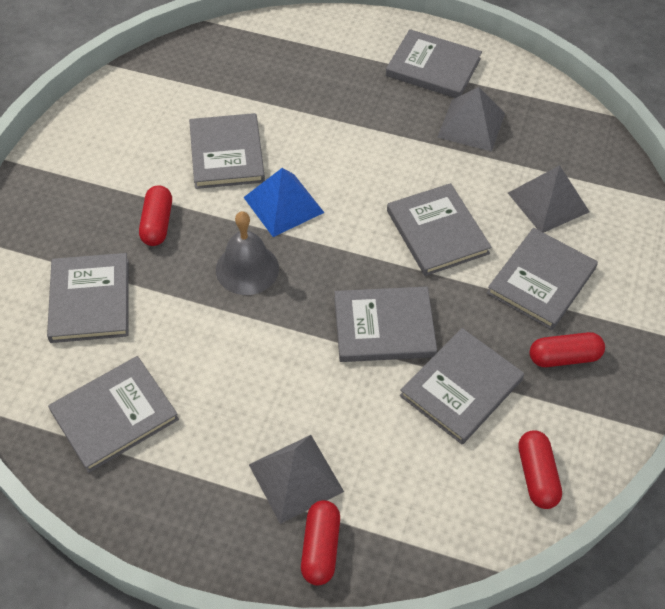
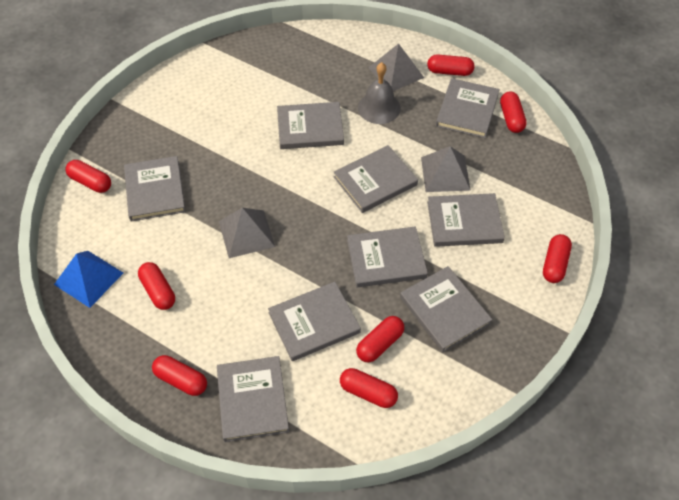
grey book: [47,253,129,343] [48,356,179,473] [189,113,265,189] [334,286,437,362] [386,29,482,98] [387,183,491,276] [400,328,524,444] [487,228,598,330] = 8 -> [124,156,186,221] [217,356,289,442] [268,282,361,361] [277,102,344,149] [334,145,418,213] [347,226,428,287] [400,266,492,352] [427,193,505,247] [436,78,500,138] = 9
red capsule: [139,185,172,246] [301,500,340,586] [518,430,562,509] [530,332,605,367] = 4 -> [66,160,111,193] [138,262,175,310] [152,355,207,396] [340,368,398,408] [356,316,404,362] [427,54,474,76] [500,92,527,133] [543,234,572,283] = 8

